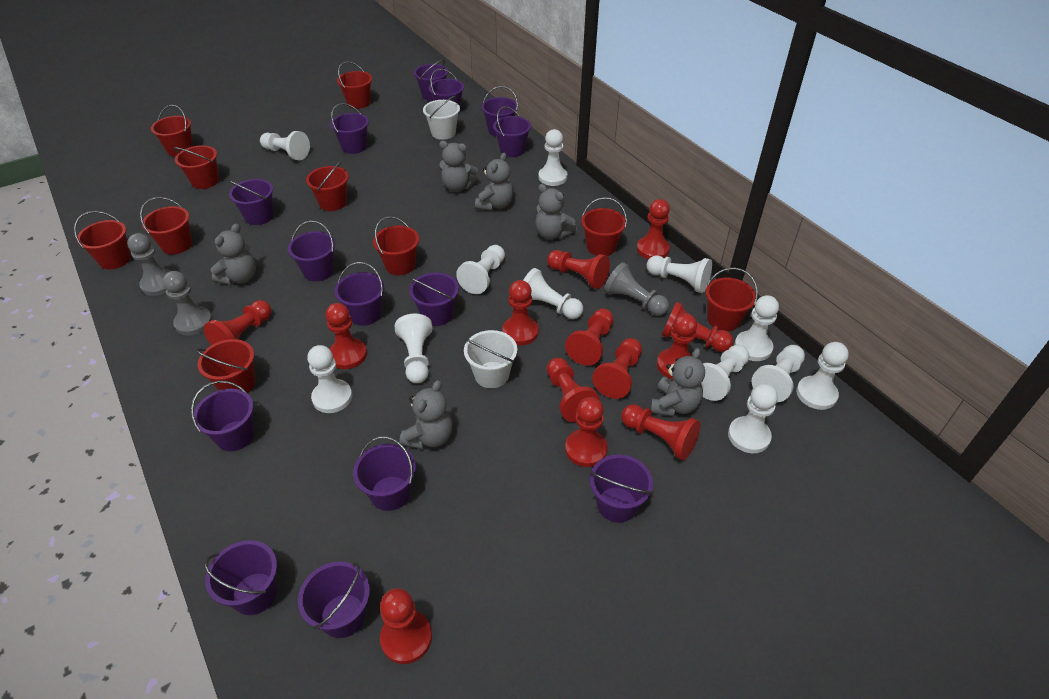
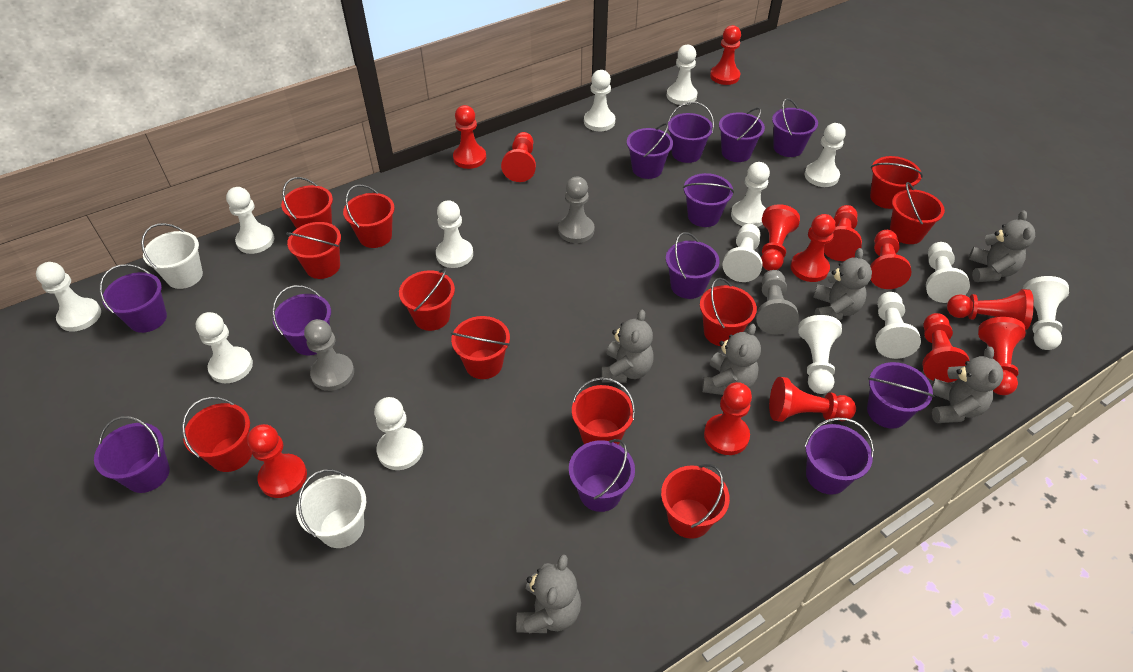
purple bucket: [191,381,255,451] [205,540,278,615] [229,179,274,225] [288,221,335,281] [298,561,370,638] [330,103,369,154] [334,262,384,326] [353,437,416,511] [409,272,459,326] [414,59,448,101] [429,69,464,112] [481,86,518,137] [493,106,531,157] [590,455,653,523] = 14 -> [94,416,170,493] [99,264,167,333] [272,285,331,355] [569,439,635,512] [627,123,673,179] [666,232,720,299] [668,102,714,163] [683,173,734,227] [719,108,765,162] [772,98,818,157] [804,418,874,495] [867,362,934,429] = 12
red bucket: [74,211,131,269] [140,197,192,255] [151,105,193,157] [173,145,219,189] [196,339,255,393] [306,161,349,211] [337,61,372,109] [373,216,419,275] [581,197,627,256] [705,268,758,331] = 10 -> [182,397,252,472] [281,177,333,229] [286,222,341,279] [343,185,395,248] [399,268,455,331] [451,316,510,379] [572,377,635,445] [661,464,730,539] [700,278,757,346] [870,156,923,209] [890,182,945,244] = 11
white pawn: [260,131,310,160] [307,345,352,413] [395,314,433,383] [456,245,505,294] [523,268,583,319] [538,129,567,186] [646,255,712,293] [701,345,749,401] [728,384,778,453] [734,295,779,361] [752,345,805,403] [796,342,849,410] = 12 -> [36,262,101,331] [195,312,253,383] [226,187,274,254] [374,397,423,470] [436,200,473,268] [584,70,615,131] [667,45,697,105] [722,224,762,282] [731,162,770,227] [798,315,842,394] [805,123,846,187] [875,292,921,359] [926,242,970,303] [1023,276,1069,350] = 14

